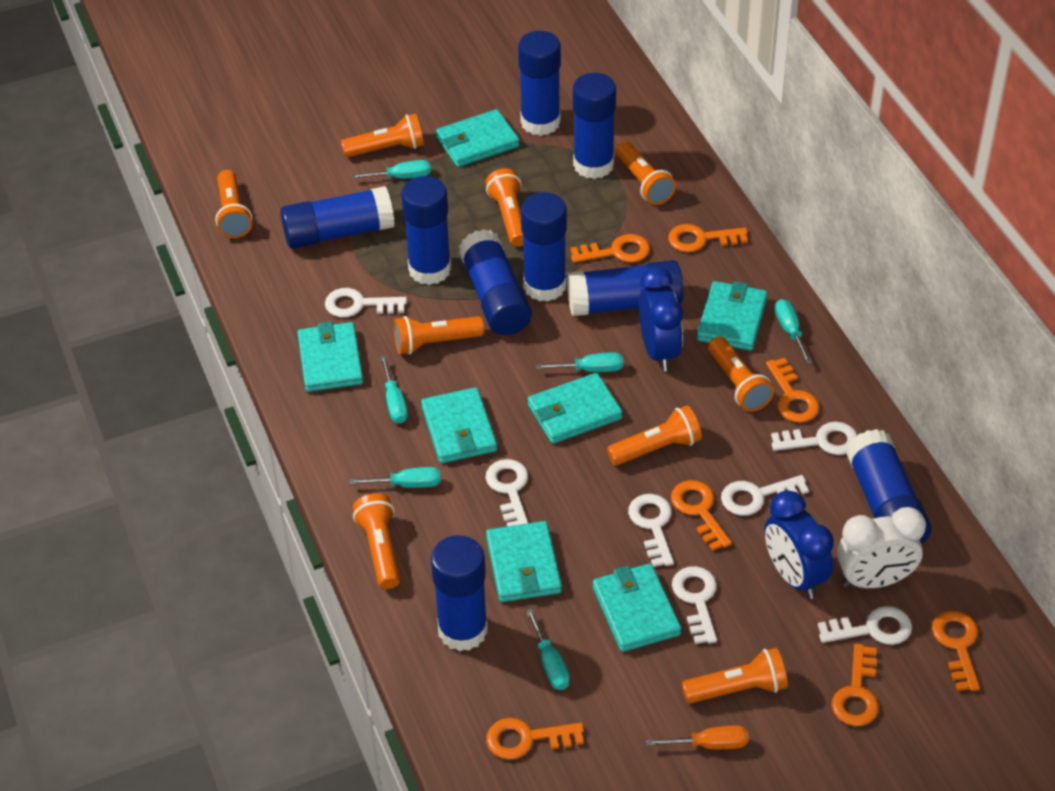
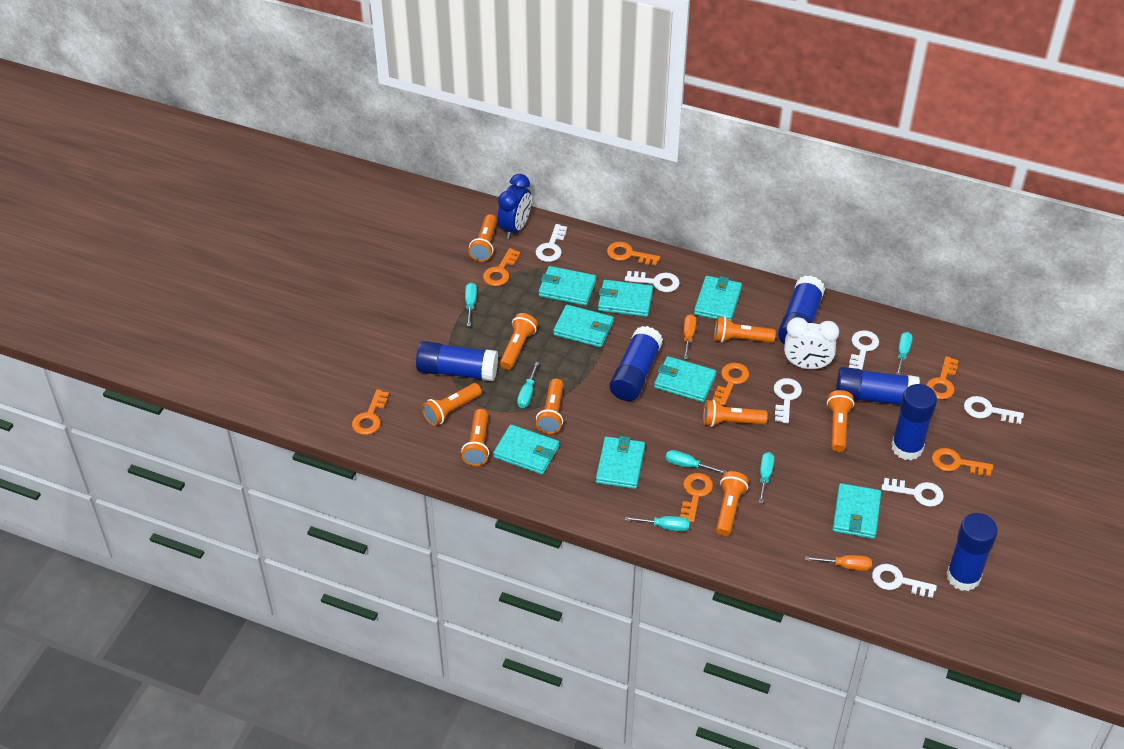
blue clock: [639,267,683,371] [764,490,834,599] = 2 -> [498,174,531,240] = 1
blue glue stick: [281,186,395,249] [401,176,451,285] [431,535,488,651] [459,229,532,335] [518,31,561,136] [521,192,567,302] [567,260,684,316] [573,73,616,179] [845,429,931,544] = 9 -> [416,341,498,381] [610,326,663,401] [778,275,825,344] [836,367,920,405] [891,384,937,460] [946,513,998,591] = 6
orange screwdriver: [646,726,749,749] = 1 -> [684,314,696,360] [805,555,872,571] = 2
turquoise wallet: [297,321,363,392] [421,387,497,463] [436,109,520,167] [486,521,562,602] [528,373,623,444] [593,564,681,652] [697,281,768,351] = 7 -> [493,424,559,474] [539,266,596,306] [553,305,614,347] [596,436,645,489] [598,280,653,317] [654,356,716,402] [694,276,742,321] [832,483,881,539] = 8

